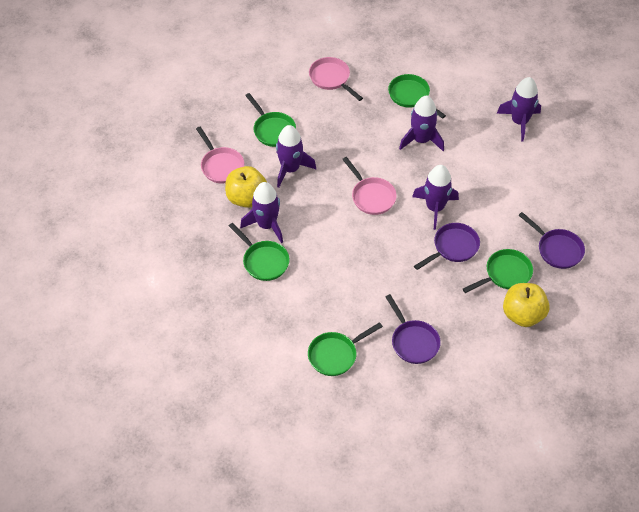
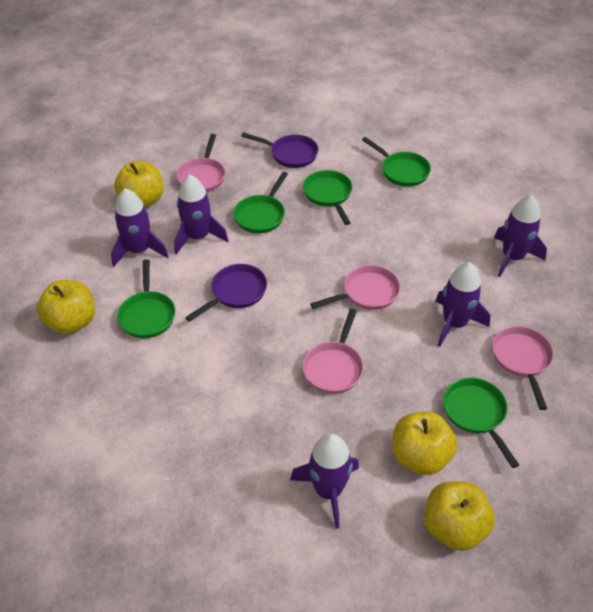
pink pan: [196,127,244,184] [309,57,363,101] [342,157,397,215] = 3 -> [176,134,225,192] [302,309,364,394] [310,265,400,310] [492,326,554,410] = 4
purple pan: [385,294,441,364] [414,223,480,270] [519,212,585,269] = 3 -> [185,264,267,322] [241,132,319,168] = 2
yellow apple: [225,166,267,208] [503,283,550,327] = 2 -> [37,280,95,334] [114,161,164,208] [392,412,457,475] [424,481,495,551] = 4

